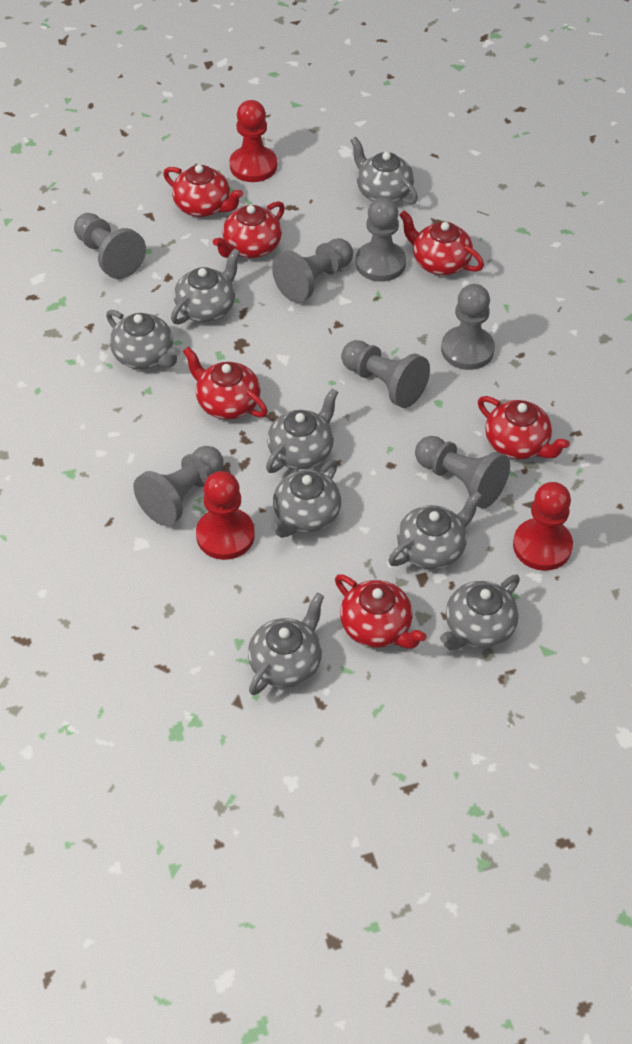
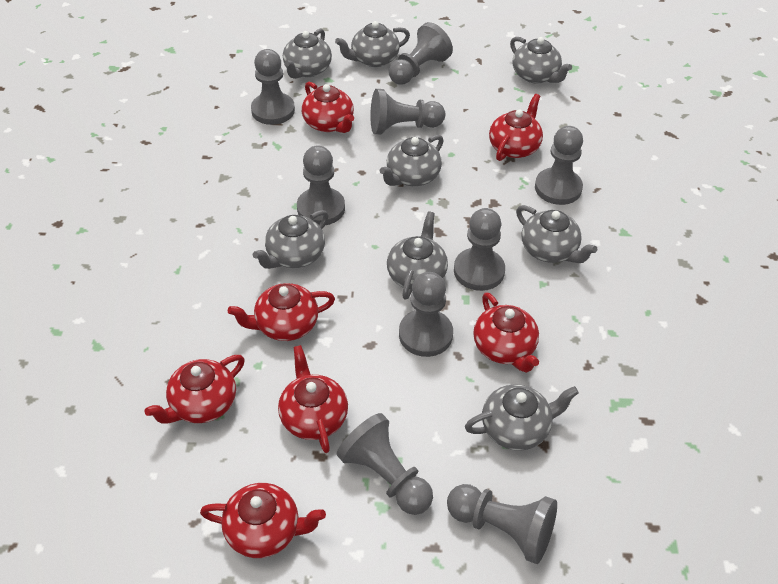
grey pawn: [74,213,146,279] [133,446,224,526] [272,238,353,303] [341,340,430,408] [356,197,406,282] [415,436,510,509] [441,284,495,370] = 7 -> [251,49,295,125] [297,146,345,225] [337,413,433,515] [370,89,445,135] [389,22,453,85] [399,272,453,357] [447,484,557,564] [454,208,505,291] [535,126,583,205] = 9
red pawn: [196,471,255,560] [230,100,277,182] [513,482,573,571] = 3 -> none = 0
red teapot: [163,165,243,217] [183,347,268,420] [213,201,285,258] [335,574,426,649] [399,210,484,275] [478,396,570,459] = 6 -> [144,355,244,424] [200,483,326,558] [228,283,335,341] [278,345,348,453] [302,82,354,133] [473,292,539,373] [489,94,543,161] = 7

